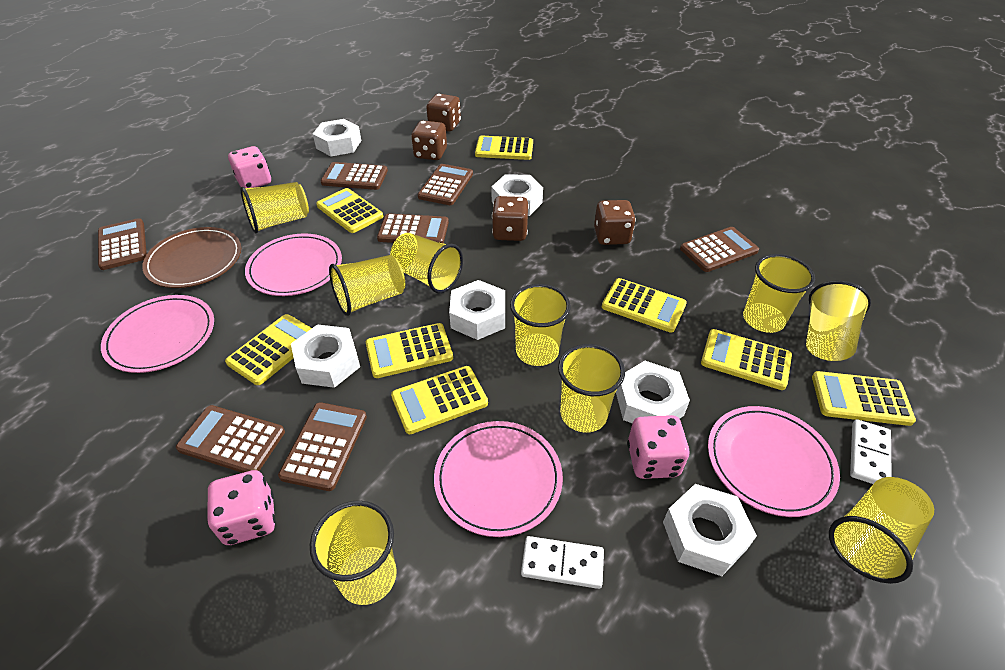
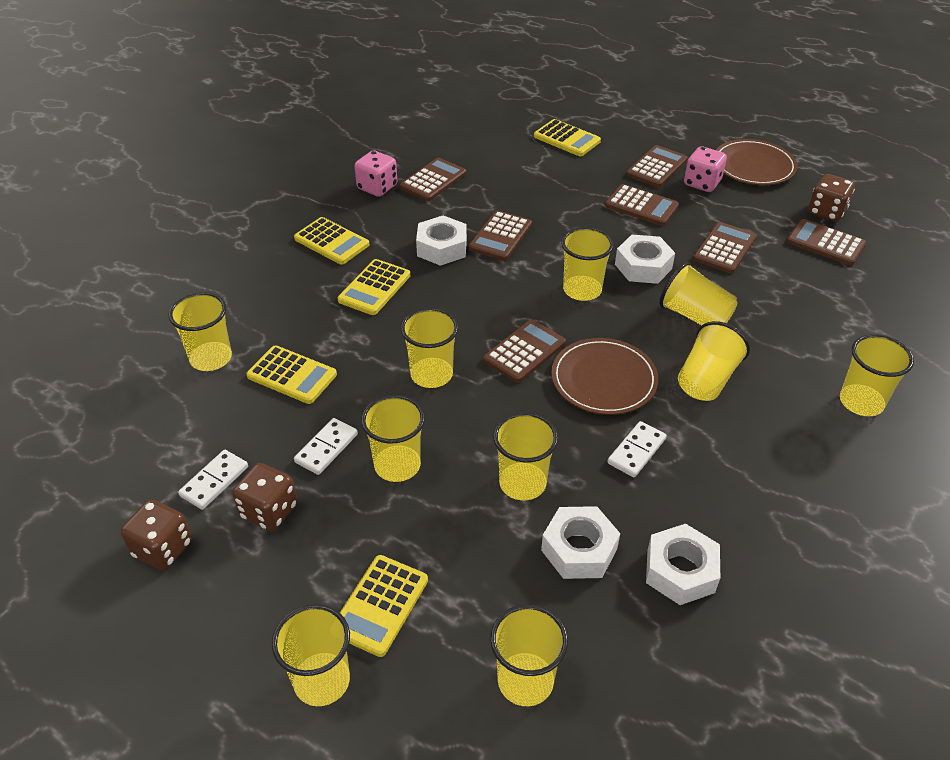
brown dice: [411,121,447,160] [426,94,461,132] [492,196,529,241] [594,200,636,245] = 4 -> [120,500,192,570] [232,463,297,531] [808,174,855,222] = 3
brown plate: [142,227,241,288] = 1 -> [551,338,658,415] [716,139,797,185] = 2
pink dice: [207,470,276,545] [228,146,271,188] [627,415,690,479] = 3 -> [354,150,397,197] [684,146,727,192] = 2
pink plate: [101,295,214,373] [245,234,342,296] [434,421,563,537] [708,406,840,517] = 4 -> none = 0
white domino: [521,536,604,589] [850,419,892,484] = 2 -> [178,450,248,510] [294,418,358,475] [607,421,666,478] = 3
white nut: [291,324,360,388] [313,119,361,156] [449,280,505,340] [491,174,543,216] [616,361,690,424] [663,484,757,576] = 6 -> [416,215,467,266] [541,506,620,579] [615,235,675,284] [646,524,720,605] = 4
yellow calculator: [225,314,312,385] [316,188,383,233] [366,323,453,378] [391,366,488,434] [475,136,533,160] [602,278,687,333] [701,329,792,390] [812,371,916,426] = 8 -> [246,345,337,404] [294,217,369,265] [338,259,410,315] [340,555,428,657] [534,119,601,156] = 5
yellow cup: [240,182,309,233] [310,501,397,605] [329,255,405,316] [390,233,463,293] [510,284,571,366] [558,344,625,433] [743,254,815,333] [806,280,871,361] [829,477,934,584] = 9 -> [168,292,232,371] [272,604,350,706] [361,395,425,482] [401,308,458,388] [490,604,568,706] [493,412,558,500] [561,227,614,301] [659,262,737,325] [678,321,750,401] [840,334,914,416] = 10

